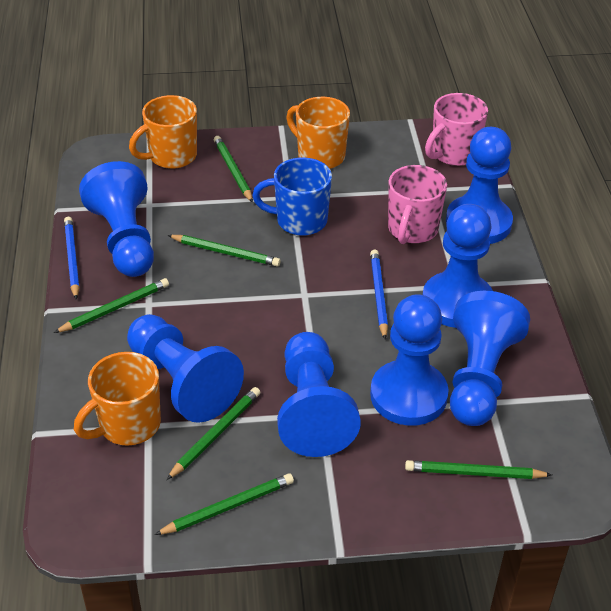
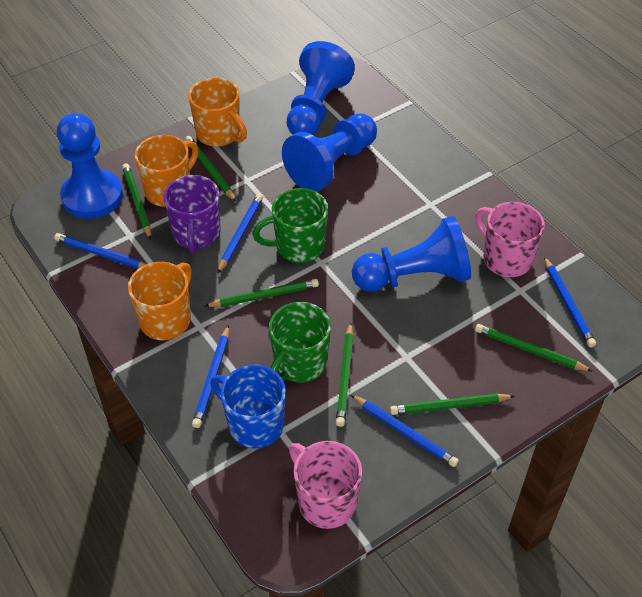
blue pawn: [79,161,154,277] [127,314,244,423] [277,332,361,457] [370,294,449,426] [423,204,493,328] [446,127,513,244] [450,291,530,426] = 7 -> [57,113,123,219] [282,113,377,192] [287,41,355,136] [352,216,471,292] = 4
blue pencil: [64,217,80,300] [370,250,388,339] = 2 -> [54,233,146,269] [192,325,229,428] [217,193,264,274] [351,395,459,467] [544,257,596,348] = 5
green mug: none = 0 -> [252,188,328,263] [269,302,331,383] = 2
purple mug: none = 0 -> [163,175,221,254] = 1

